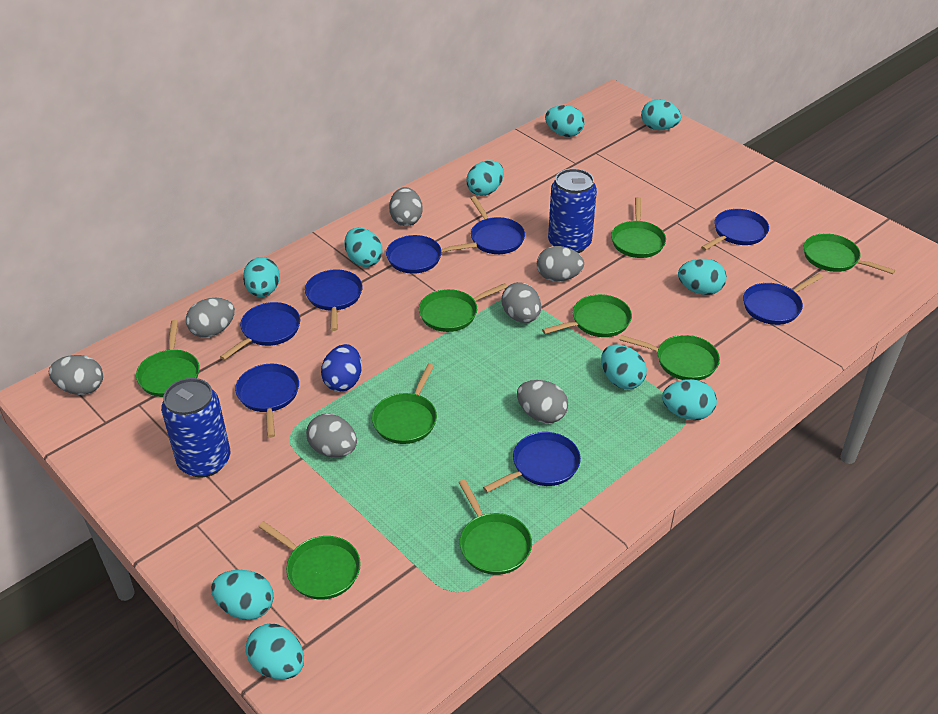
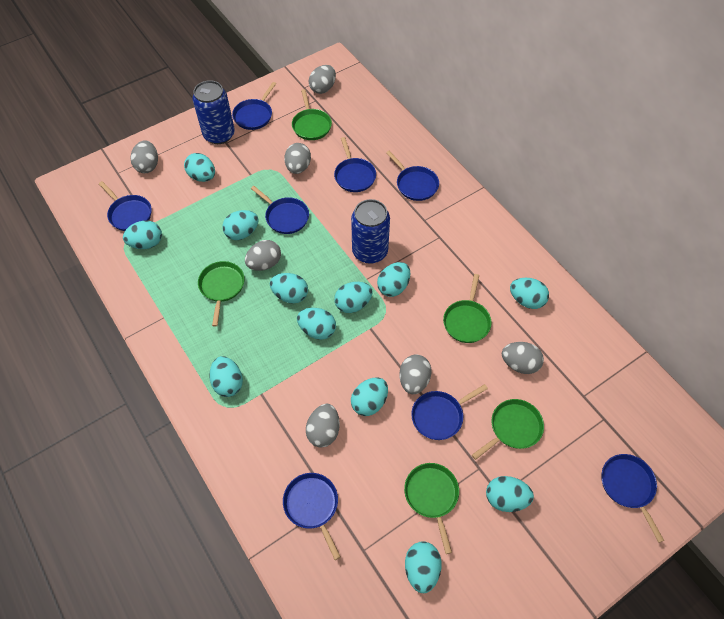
blue egg: [321,344,362,392] = 1 -> none = 0
green pan: [136,320,200,397] [258,521,361,600] [372,364,437,444] [419,283,508,332] [459,479,532,575] [542,294,632,337] [611,197,666,258] [620,335,720,380] [804,233,895,274] = 9 -> [198,261,244,327] [292,89,332,140] [404,463,459,554] [443,274,492,343] [472,399,544,460] = 5
turquoise egg: [211,570,273,620] [243,257,280,297] [246,624,304,680] [345,228,382,267] [466,160,504,196] [545,105,585,137] [601,344,647,390] [641,99,681,130] [662,379,717,420] [678,259,727,295] = 10 -> [123,220,162,249] [184,153,215,182] [209,356,243,397] [222,210,259,240] [270,273,308,304] [297,308,336,340] [334,282,373,313] [351,377,388,416] [377,262,410,297] [405,541,442,593] [486,476,534,512] [510,278,549,309] = 12

